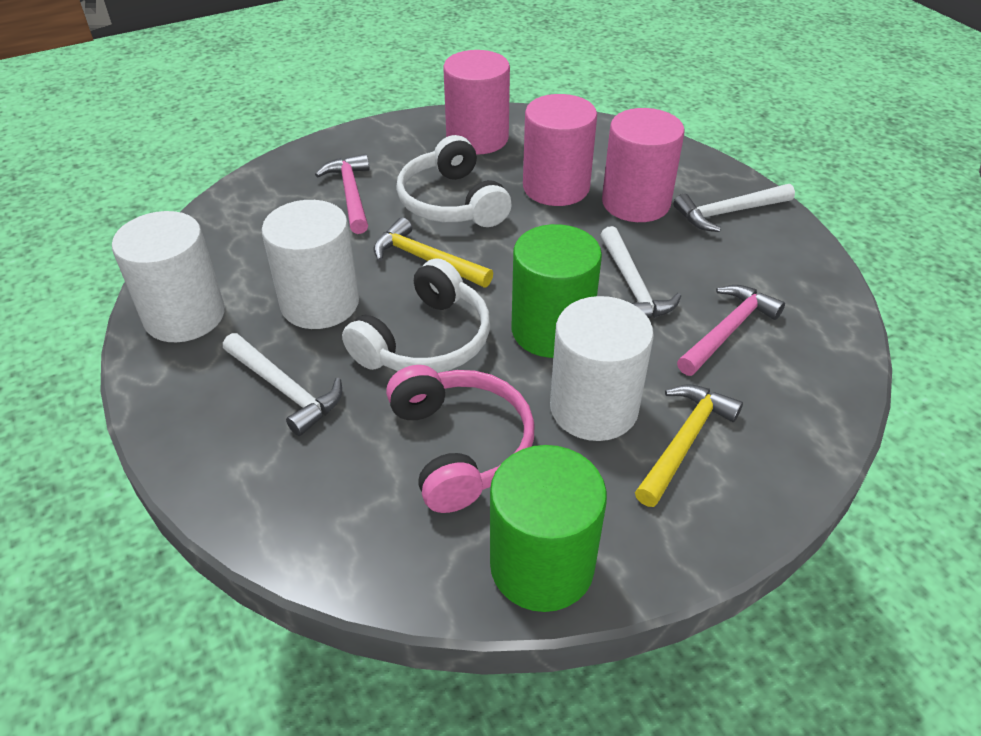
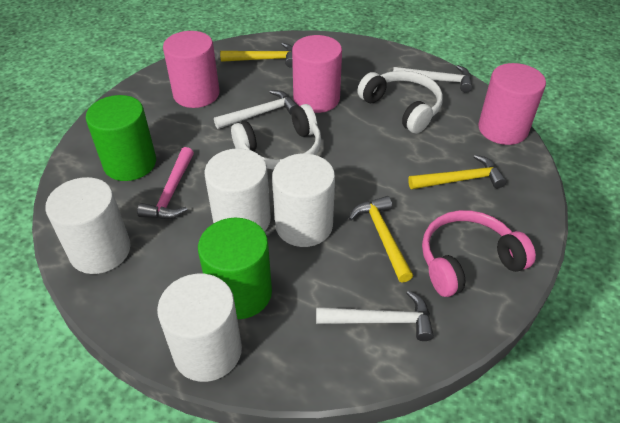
pink hammer: [315,154,369,234] [677,285,785,376] = 2 -> [137,147,194,219] = 1
white cylinder: [112,211,225,342] [262,200,359,329] [550,296,654,441] = 3 -> [45,177,131,274] [157,274,242,382] [204,148,271,232] [272,153,335,247] = 4
yellow hammer: [374,217,493,287] [635,384,743,507] = 2 -> [220,43,293,68] [349,196,413,283] [408,155,507,189] = 3

